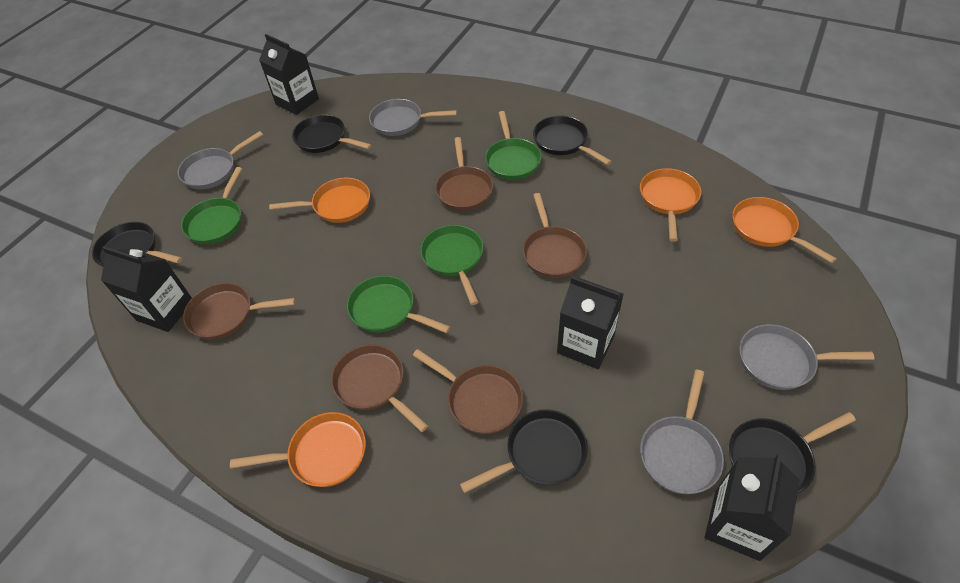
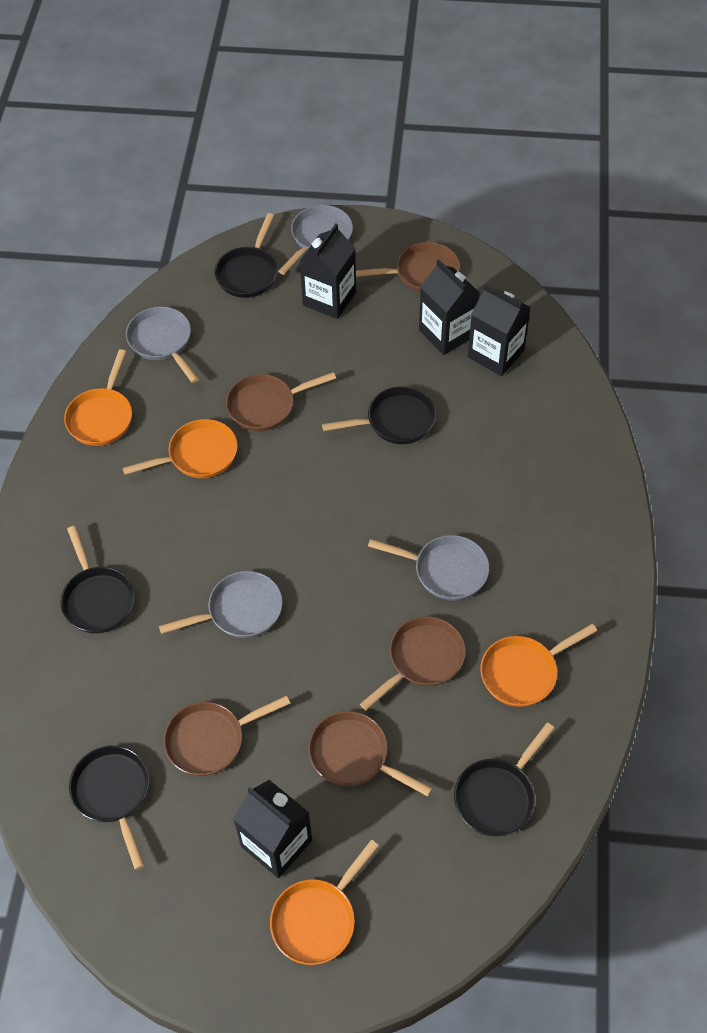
green pan: [181,167,242,244] [347,276,450,333] [420,225,483,305] [485,111,542,180] = 4 -> none = 0

